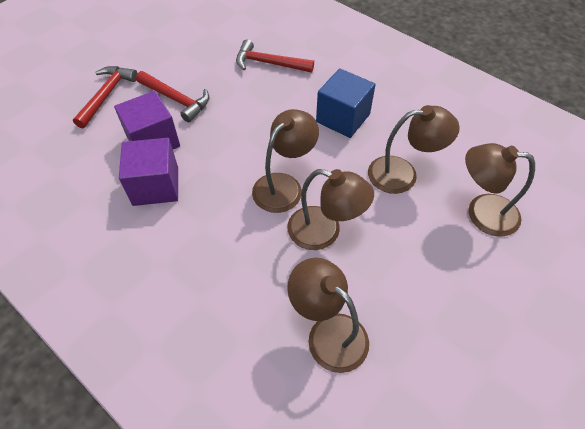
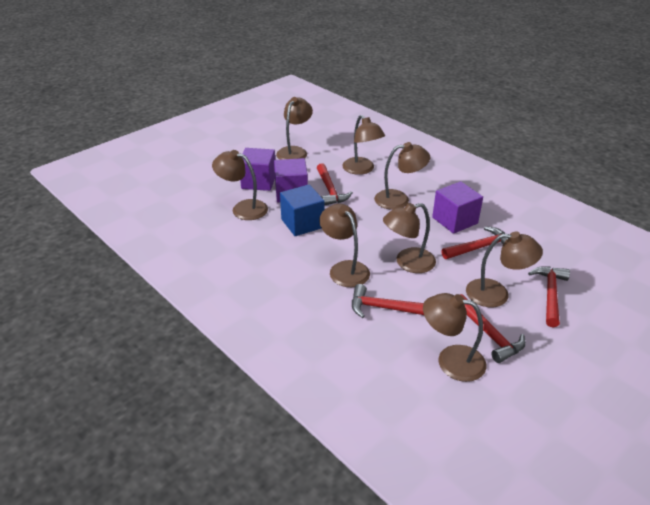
brown lamp: [252,109,319,213] [287,169,374,250] [287,258,369,373] [368,105,460,194] [465,143,535,237] = 5 -> [212,150,268,220] [276,97,313,160] [319,204,370,287] [342,115,385,175] [374,142,430,210] [383,203,436,273] [423,293,487,382] [466,232,543,307] = 8
purple cube: [114,91,180,149] [119,138,178,206] = 2 -> [240,148,275,191] [274,158,308,202] [432,181,483,234] = 3
red hammer: [73,66,137,128] [136,71,209,122] [236,39,314,73] = 3 -> [317,163,353,206] [352,284,424,318] [442,227,508,259] [460,294,526,363] [528,266,570,328] = 5

